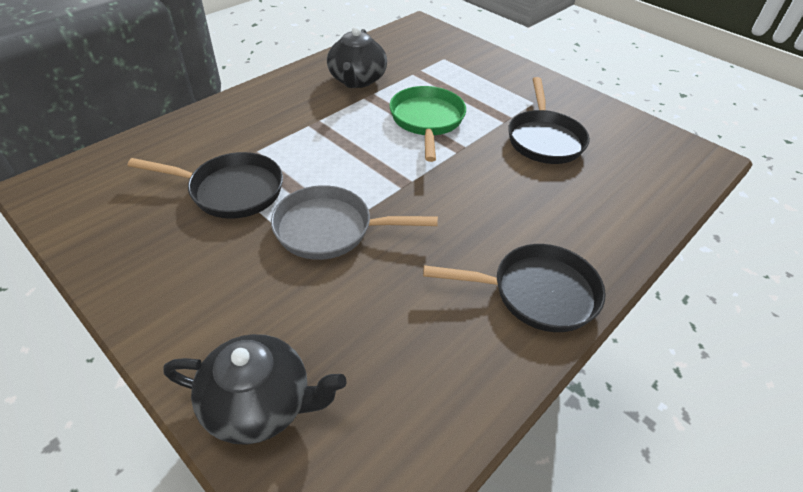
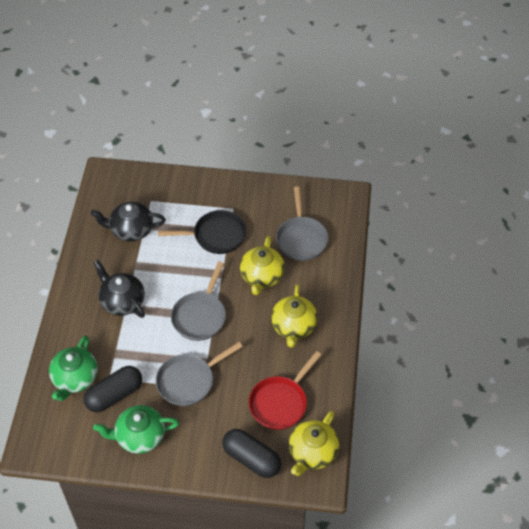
black capsule: none = 0 -> [84,366,142,412] [222,429,281,478] = 2
black pan: [128,152,283,219] [423,244,606,332] [508,77,590,164] = 3 -> [158,210,246,254] = 1
green pan: [389,86,466,162] = 1 -> none = 0
green teapot: none = 0 -> [49,335,98,401] [93,405,179,454] = 2
grey pan: [271,185,438,260] = 1 -> [156,342,243,406] [171,262,226,341] [276,186,328,261] = 3
red pan: none = 0 -> [249,351,321,430] = 1
yellow teapot: none = 0 -> [240,236,285,295] [271,284,318,348] [289,411,339,476] = 3

